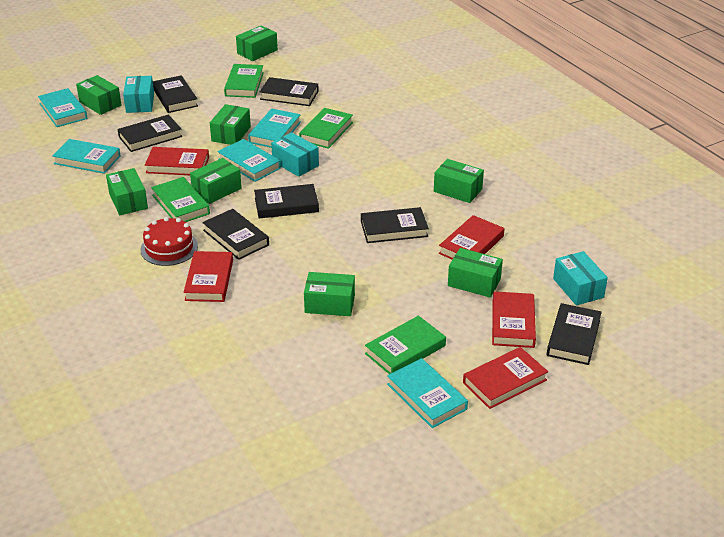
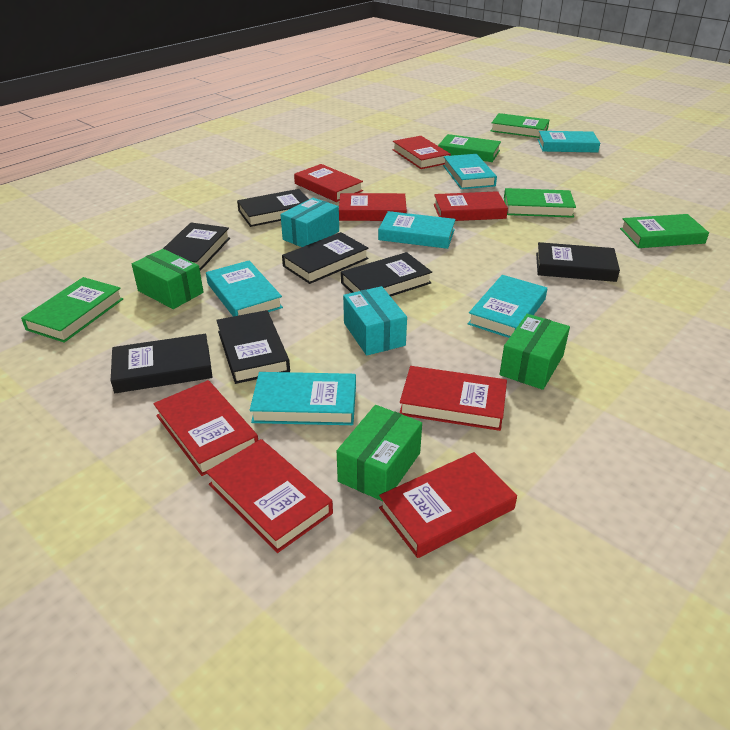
green book: [151,177,210,222] [224,64,264,98] [299,108,353,149] [365,316,446,374] = 4 -> [21,277,123,343] [438,134,501,162] [491,113,549,138] [504,188,576,218] [620,214,709,248] = 5
green box: [76,75,121,115] [106,168,148,215] [190,158,242,204] [210,104,251,145] [236,25,278,61] [304,272,355,316] [434,159,484,203] [448,248,503,298] = 8 -> [132,249,204,309] [337,405,422,501] [499,314,570,390] = 3
red book: [145,147,209,175] [184,251,233,302] [439,215,504,260] [463,347,548,409] [492,291,536,348] = 5 -> [153,380,258,476] [206,439,333,553] [294,164,363,202] [339,193,407,221] [379,452,517,558] [393,136,451,169] [400,366,507,431] [434,191,508,221] = 8
red cake: [141,217,198,266] = 1 -> none = 0
turquoise book: [38,88,87,127] [52,139,121,174] [218,139,281,182] [248,109,301,148] [387,358,468,428] = 5 -> [206,261,283,316] [250,372,356,425] [378,211,456,249] [443,154,497,189] [468,275,547,338] [538,131,600,152] = 6
turquoise box: [123,76,154,113] [271,132,319,177] [553,251,608,305] = 3 -> [281,198,339,247] [343,286,407,356] = 2

